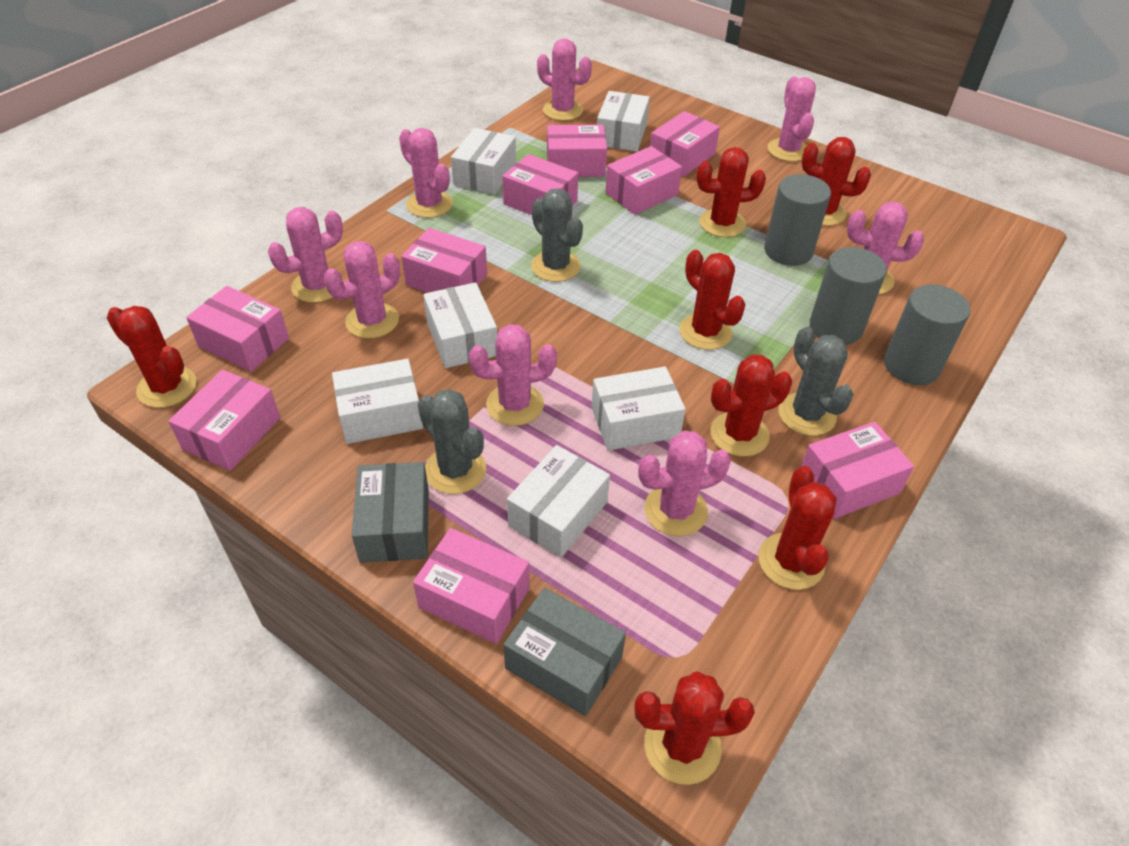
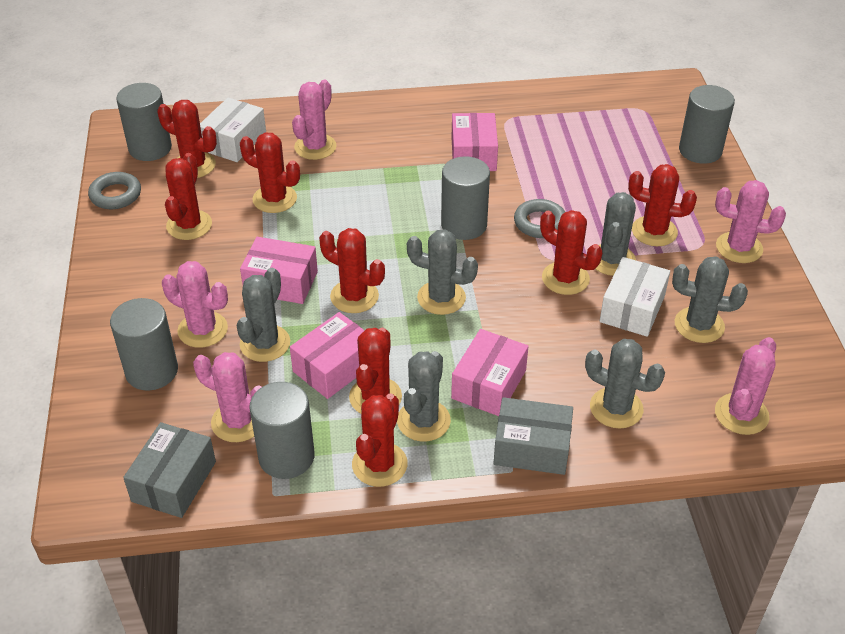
grey cactus: [418,389,486,494] [531,188,583,282] [778,327,854,436] = 3 -> [237,268,290,362] [397,351,451,442] [407,229,478,315] [585,339,665,428] [595,192,636,276] [672,256,748,343] = 6
grey cylinder: [764,174,831,266] [810,247,887,345] [884,285,970,385] = 3 -> [110,298,178,391] [116,83,172,161] [249,382,315,479] [441,156,490,240] [679,85,735,164] = 5
grey ring: none = 0 -> [88,172,141,209] [514,199,565,238] = 2
pink box: [168,370,280,471] [186,286,289,372] [401,228,487,293] [413,528,530,644] [502,154,578,215] [547,124,607,177] [605,146,682,215] [650,111,720,177] [801,422,914,519] = 9 -> [240,237,318,304] [290,312,365,399] [451,329,529,416] [452,113,498,171] = 4
pink cactus: [268,207,343,303] [324,241,400,339] [399,128,452,218] [469,324,557,426] [537,38,592,121] [638,431,731,536] [768,76,816,162] [847,202,924,294] = 8 -> [162,261,228,348] [193,352,262,442] [292,80,337,160] [715,180,786,263] [715,337,776,435] = 5
red cactus: [107,306,196,408] [634,671,755,785] [679,250,746,350] [696,147,766,237] [710,355,792,457] [758,466,837,590] [801,137,871,226] = 7 -> [157,100,217,178] [165,153,212,240] [240,132,300,213] [319,228,385,313] [349,328,402,414] [352,393,408,487] [540,210,602,295] [628,164,697,246] = 8
white box: [332,359,423,444] [423,282,497,368] [451,128,516,195] [507,445,610,558] [591,366,686,451] [597,91,650,152] = 6 -> [200,97,266,162] [600,257,670,337] = 2

